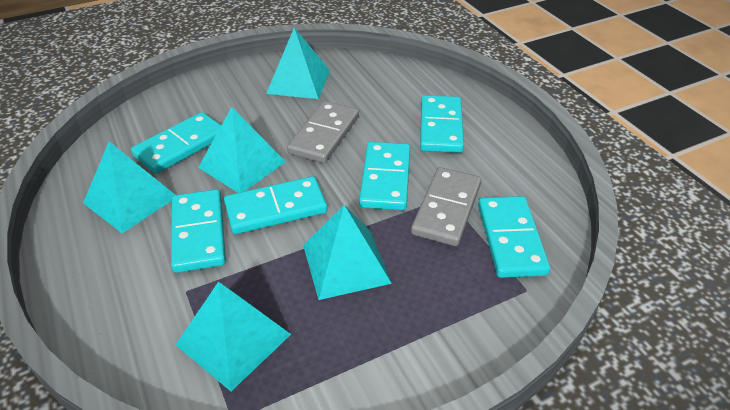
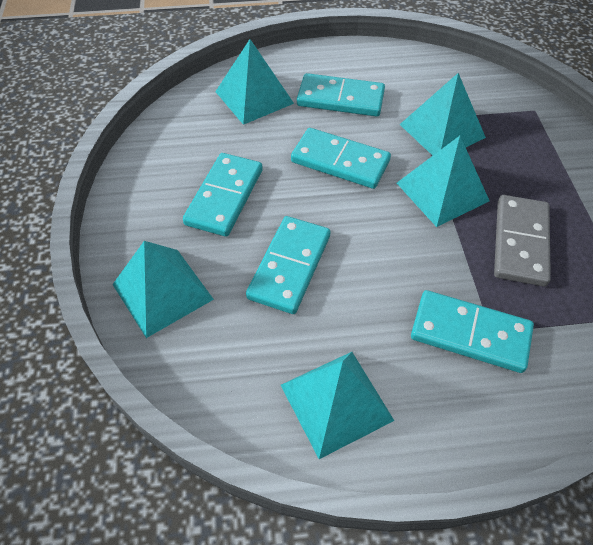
grey domino: [287,101,359,163] [411,167,481,246] = 2 -> [494,195,551,286] = 1
turquoise domino: [131,112,221,174] [171,189,226,273] [224,176,327,234] [359,142,410,210] [420,95,464,153] [478,196,550,278] = 6 -> [183,153,263,237] [246,216,330,314] [291,128,391,189] [297,73,385,117] [411,290,534,373] = 5

